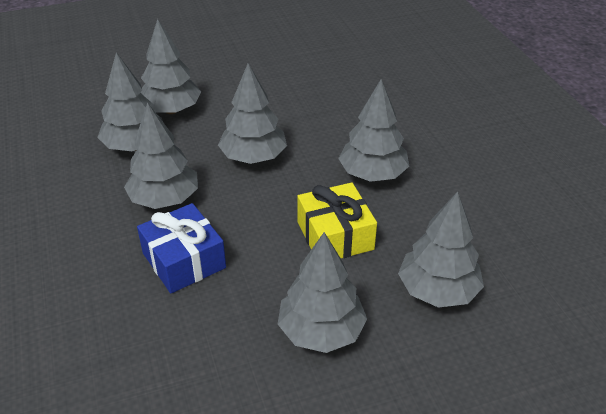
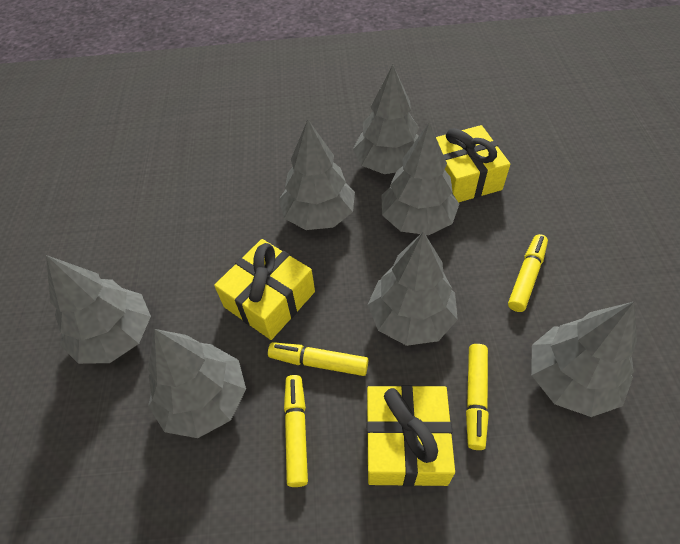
blue gift: [137,203,226,293] = 1 -> none = 0
yellow gift: [297,182,377,258] = 1 -> [214,239,315,340] [367,385,455,487] [436,125,510,203] = 3
yellow marker: none = 0 -> [268,342,368,376] [284,375,308,487] [466,344,489,450] [508,234,548,312] = 4

